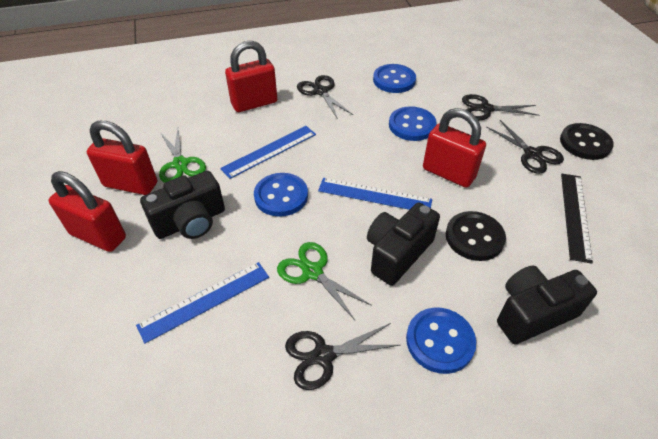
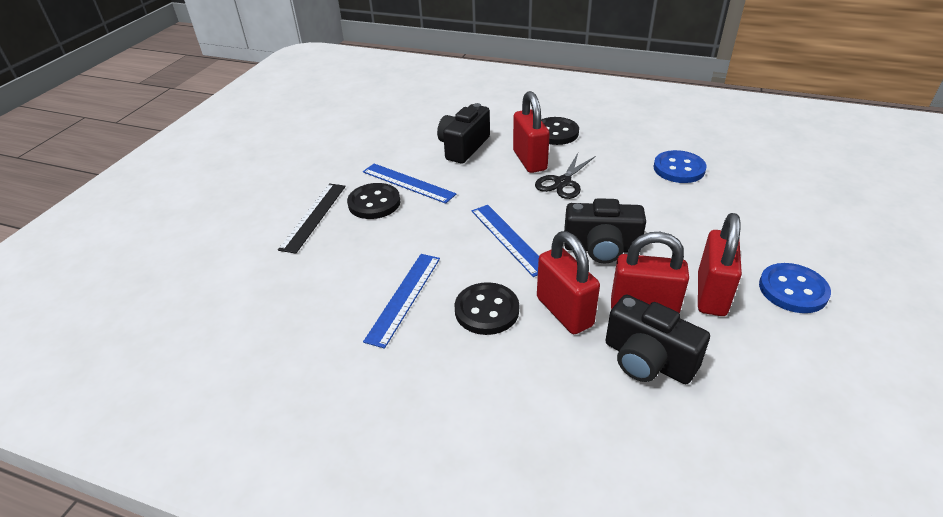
black button: [446,211,506,261] [560,123,614,160] = 2 -> [347,183,401,219] [455,282,519,335] [541,117,579,145] = 3
black scissors: [285,323,400,390] [297,75,353,119] [462,94,540,121] [486,120,564,174] = 4 -> [535,153,595,199] = 1
blue button: [254,173,308,217] [373,64,416,93] [389,106,437,141] [406,307,476,374] = 4 -> [653,150,707,183] [759,263,831,313] = 2
green scissors: [159,129,206,183] [277,242,372,320] = 2 -> none = 0

